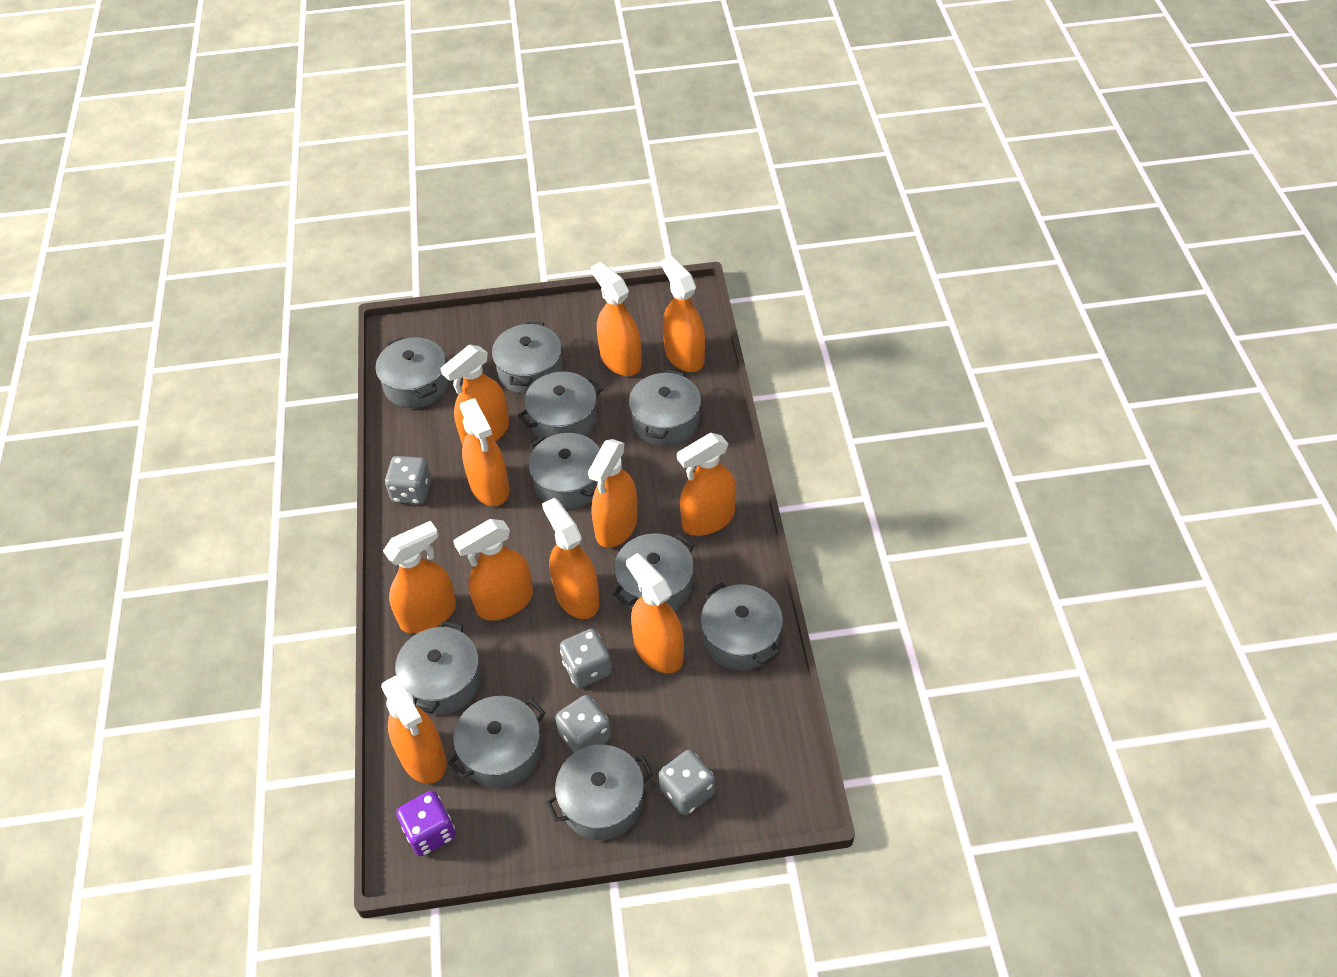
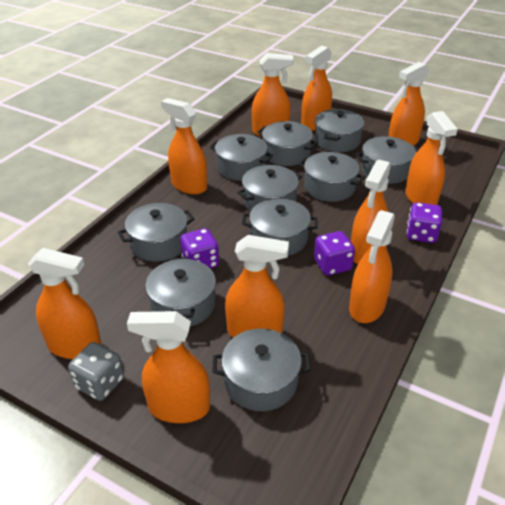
grey dice: [385,456,431,504] [555,695,611,753] [560,629,612,688] [659,750,715,815] = 4 -> [68,342,124,401] = 1
orange spray bottle: [381,675,447,784] [383,521,456,634] [440,345,509,445] [453,519,533,620] [460,399,509,506] [542,498,600,619] [588,439,638,548] [591,262,642,376] [626,553,684,673] [661,256,705,372] [677,433,736,536] = 11 -> [28,248,101,359] [127,311,210,423] [161,98,207,195] [225,235,289,337] [252,53,294,137] [301,45,332,131] [349,210,395,323] [351,159,391,264] [388,62,429,146] [405,111,458,205] = 10
purple dice: [396,791,456,856] = 1 -> [180,228,219,269] [314,231,355,276] [407,202,442,243] = 3

